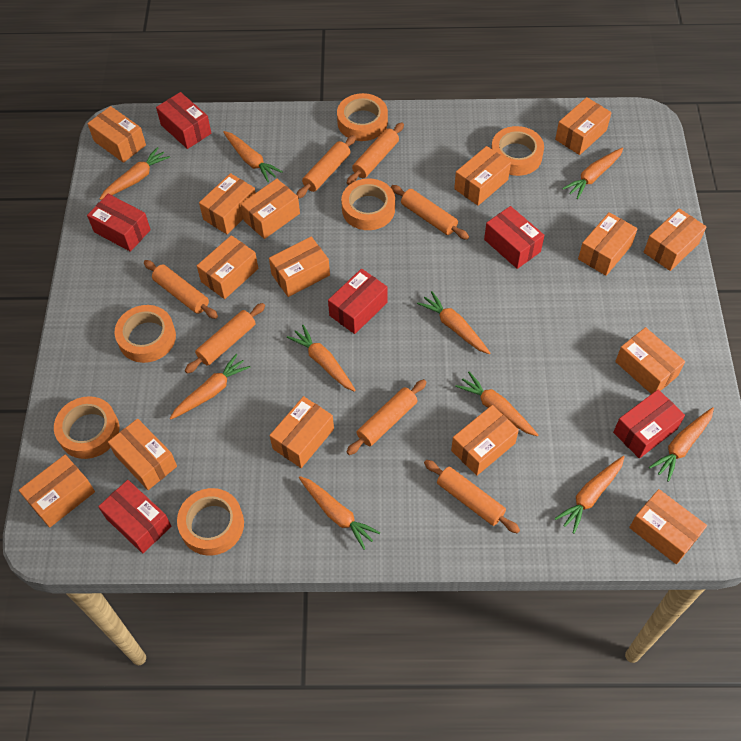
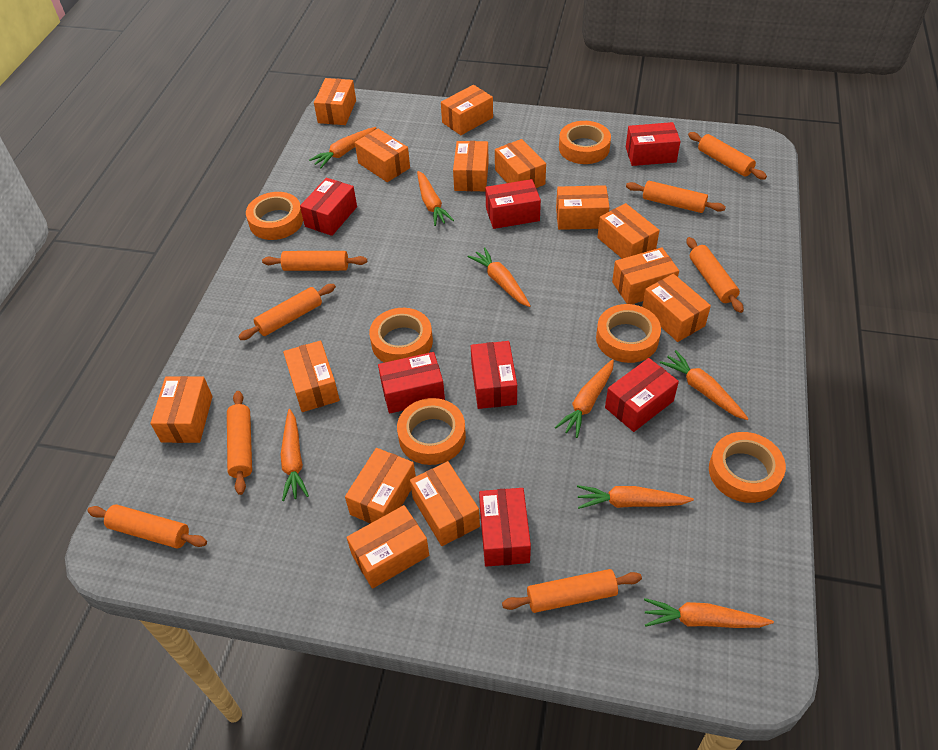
orange box: [19,455,95,528] [87,106,146,163] [108,418,177,490] [197,235,258,299] [199,173,256,234] [241,179,300,239] [269,237,330,297] [270,396,334,468] [451,405,519,476] [454,146,511,206] [555,97,612,155] [578,212,638,276] [615,327,685,394] [629,489,707,564] [644,208,706,271] = 15 -> [150,376,213,443] [283,341,340,412] [314,78,356,125] [345,448,416,523] [346,505,429,589] [355,129,410,182] [410,461,480,546] [441,85,493,135] [453,141,489,191] [495,139,546,188] [556,185,610,230] [597,203,660,259] [612,247,679,304] [642,274,711,342] = 14
orange carrot: [99,147,170,200] [170,354,250,419] [223,131,283,182] [287,325,356,392] [299,476,380,550] [417,291,490,354] [455,372,538,436] [555,456,625,534] [562,148,623,199] [649,407,714,482] = 10 -> [281,409,309,501] [309,127,376,168] [417,171,454,226] [468,247,531,307] [555,359,614,438] [577,485,694,509] [644,598,774,628] [660,350,749,420] = 8
orange rolling pin: [144,260,218,319] [185,303,265,374] [296,135,356,199] [346,379,427,455] [347,122,404,185] [391,185,469,240] [424,460,520,533] = 7 -> [87,504,207,548] [227,391,252,495] [238,284,336,340] [262,251,367,271] [502,569,642,613] [626,181,726,213] [686,237,744,313] [688,132,767,180] = 8
red box: [87,194,151,252] [98,480,171,553] [156,92,211,149] [328,269,387,334] [484,206,545,269] [613,389,685,459] = 6 -> [300,178,357,236] [378,352,445,414] [471,341,517,409] [479,488,531,567] [485,179,541,229] [605,358,679,432] [626,122,681,166] = 7

